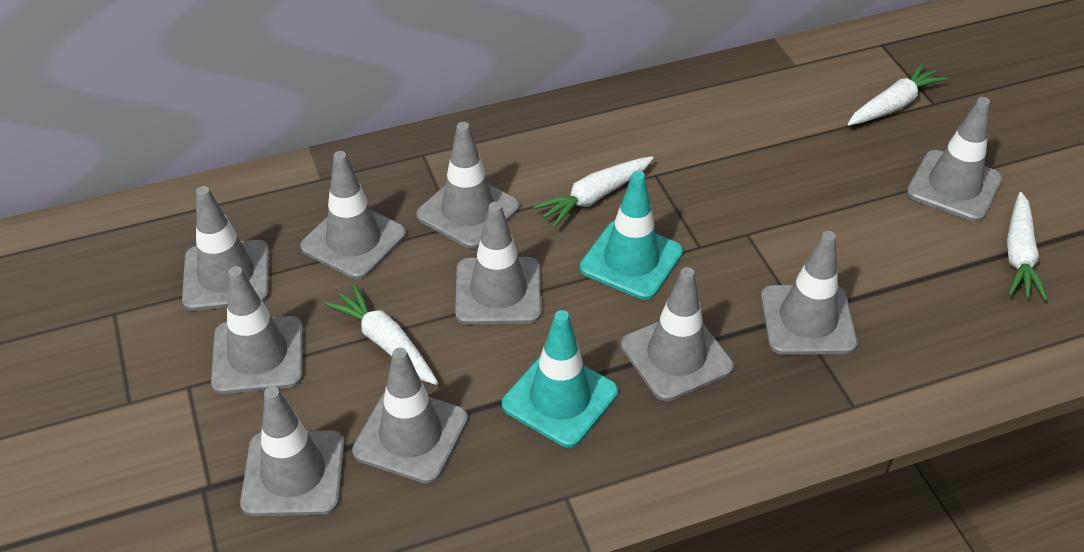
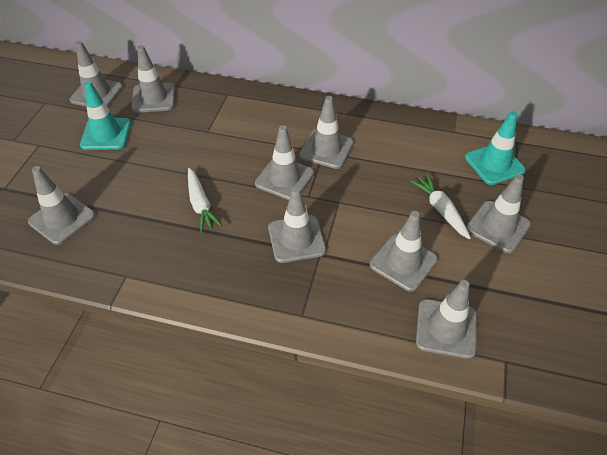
grey traffic cone: [182,186,269,311] [211,266,303,394] [240,387,345,516] [300,151,406,279] [352,347,468,484] [417,122,519,249] [455,202,541,325] [621,267,734,401] [761,231,857,355] [907,97,1002,222] = 10 -> [28,166,95,245] [70,41,123,107] [131,45,175,113] [255,125,314,200] [268,187,326,263] [299,96,354,169] [370,211,438,292] [416,280,477,359] [466,174,531,253] = 9
white carrot: [325,284,438,385] [533,156,654,227] [848,63,947,125] [1007,192,1048,301] = 4 -> [188,168,222,233] [410,174,471,239] = 2

